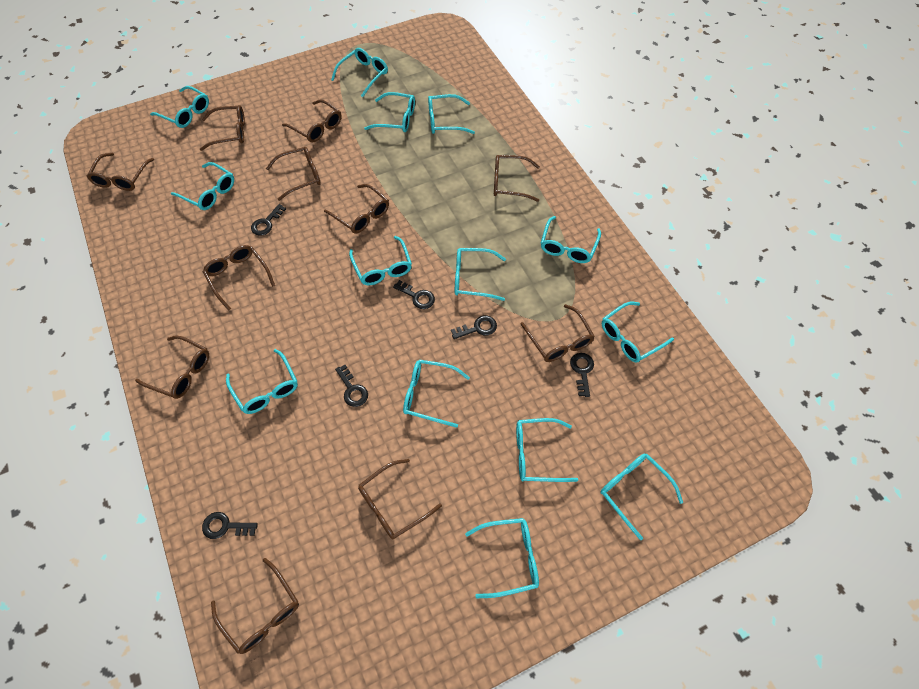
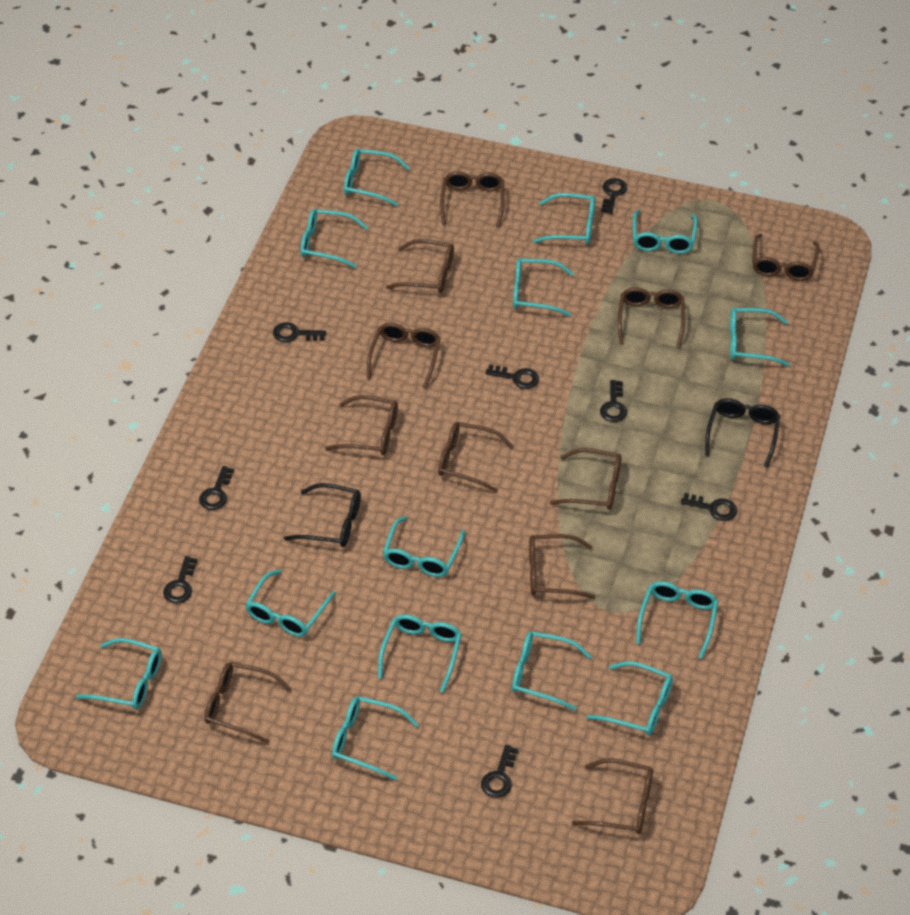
black glasses: none = 0 -> [284,483,361,547] [705,398,780,468] = 2
black key: [202,512,258,539] [251,204,286,236] [335,365,368,407] [393,280,435,309] [451,315,497,339] [570,353,594,397] = 6 -> [163,556,197,603] [199,466,234,510] [273,322,326,342] [481,745,518,798] [485,364,539,389] [600,380,627,422] [601,178,627,214] [681,493,737,521] = 8

